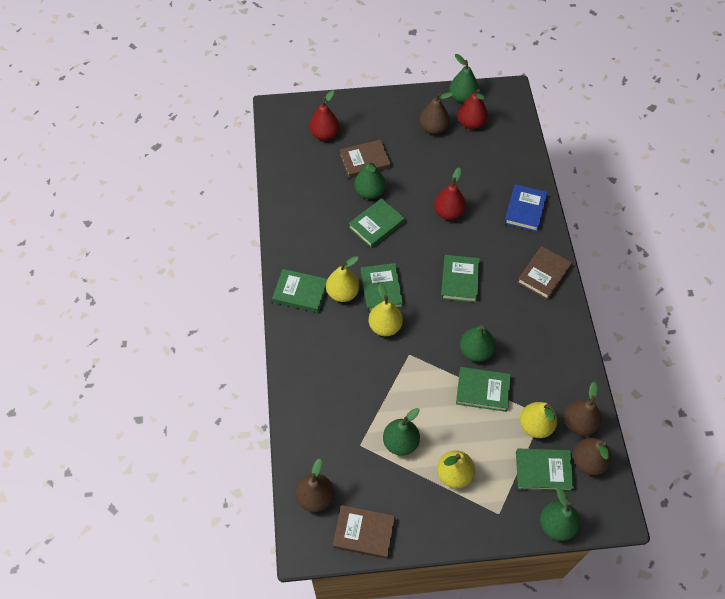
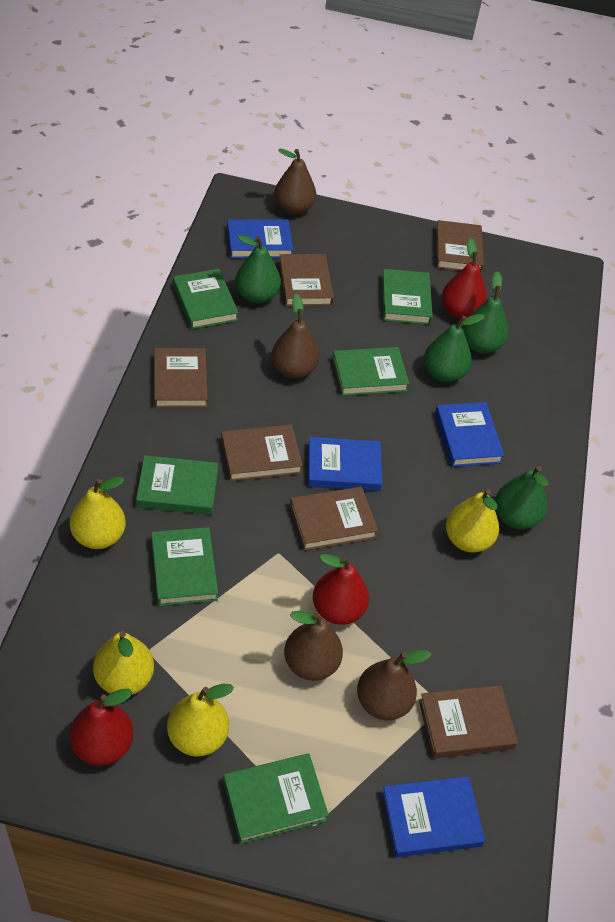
blue book: [504,184,548,232] = 1 -> [227,219,293,258] [308,437,383,491] [381,776,485,858] [435,402,505,467] = 4
brown book: [333,505,395,559] [340,140,391,179] [517,246,572,300] = 3 -> [154,348,208,408] [221,425,303,481] [279,254,334,306] [290,487,378,551] [419,685,518,758] [436,220,484,273] = 6
green pear: [354,160,386,199] [383,408,420,456] [449,54,479,103] [460,325,495,362] [540,488,580,541] = 5 -> [235,235,281,303] [424,314,485,382] [462,271,508,354] [495,466,548,529] = 4

